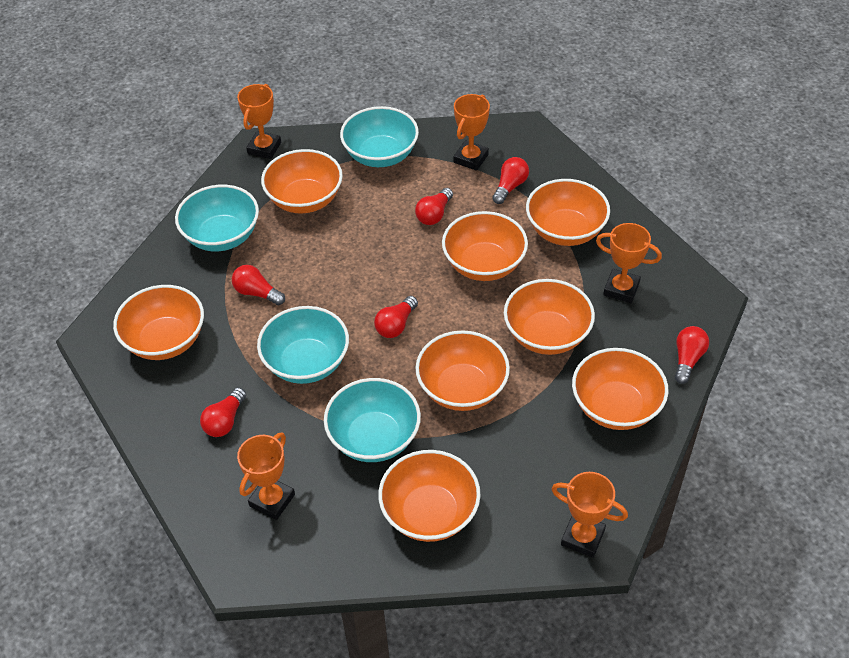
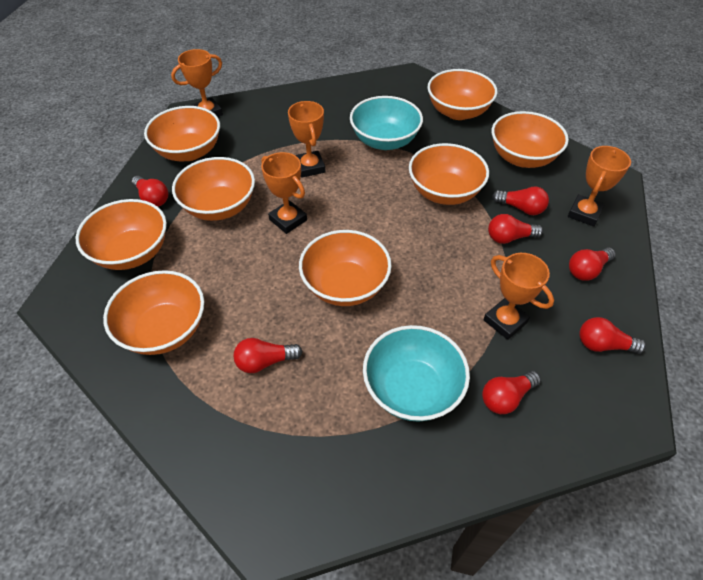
red light bulb: [200,387,246,437] [232,265,285,305] [374,296,418,338] [415,188,453,225] [492,157,529,204] [675,326,709,384] = 6 -> [132,176,168,207] [234,338,303,373] [482,371,541,414] [488,214,543,244] [492,187,549,215] [569,247,616,281] [579,317,646,354] = 7
turquoise bowl: [175,185,259,251] [257,306,349,384] [324,378,421,462] [340,106,419,167] = 4 -> [350,96,423,150] [363,325,470,422] = 2

